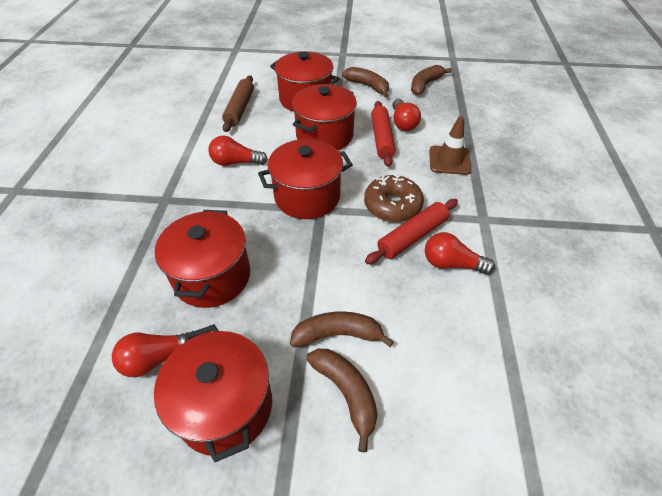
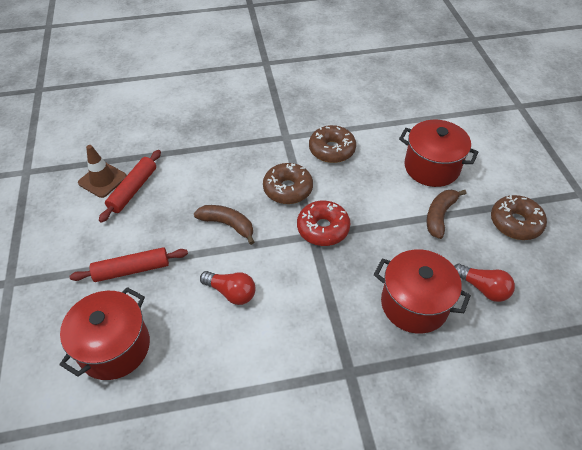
brown banana: [290,311,394,347] [306,349,378,453] [342,67,389,98] [411,65,452,96] = 4 -> [194,205,254,245] [426,190,467,239] = 2
brown donut: [364,174,424,222] = 1 -> [263,163,313,204] [309,125,356,163] [491,195,547,240] = 3
brown rolling pin: [222,75,254,132] = 1 -> none = 0
red donut: none = 0 -> [297,201,350,246] = 1
red light bulb: [112,331,193,377] [208,136,268,166] [392,99,421,131] [425,232,495,274] = 4 -> [200,271,256,305] [454,264,515,302] = 2
red pot: [154,324,272,462] [155,210,250,308] [258,139,353,219] [270,52,340,112] [292,84,357,150] = 5 -> [59,287,150,380] [374,249,471,334] [399,120,478,187] = 3

